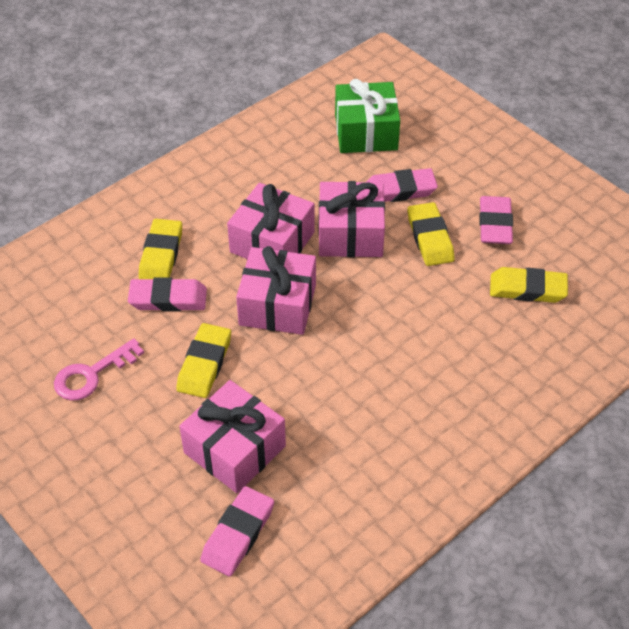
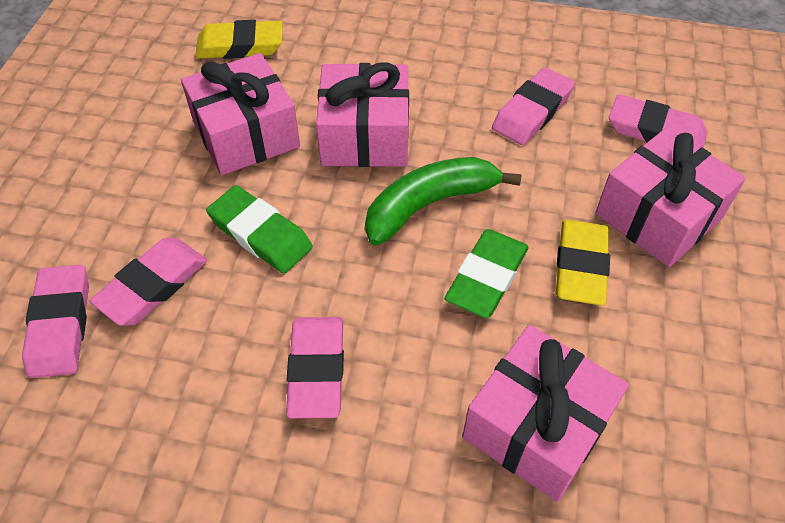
green banana: none = 0 -> [365,157,522,245] = 1
green eraser: none = 0 -> [206,185,313,274] [444,229,528,318] = 2
green gift: [335,79,400,153] = 1 -> none = 0
pink eraser: [128,277,207,312] [200,486,274,576] [366,168,438,202] [479,196,513,244] = 4 -> [22,265,89,378] [89,238,207,326] [286,317,344,418] [492,67,575,145] [609,94,707,148] = 5
pink key: [54,338,144,401] = 1 -> none = 0
yellow eraser: [139,219,182,279] [176,323,231,398] [407,202,455,266] [490,267,568,303] = 4 -> [195,20,282,59] [556,220,610,306] = 2

